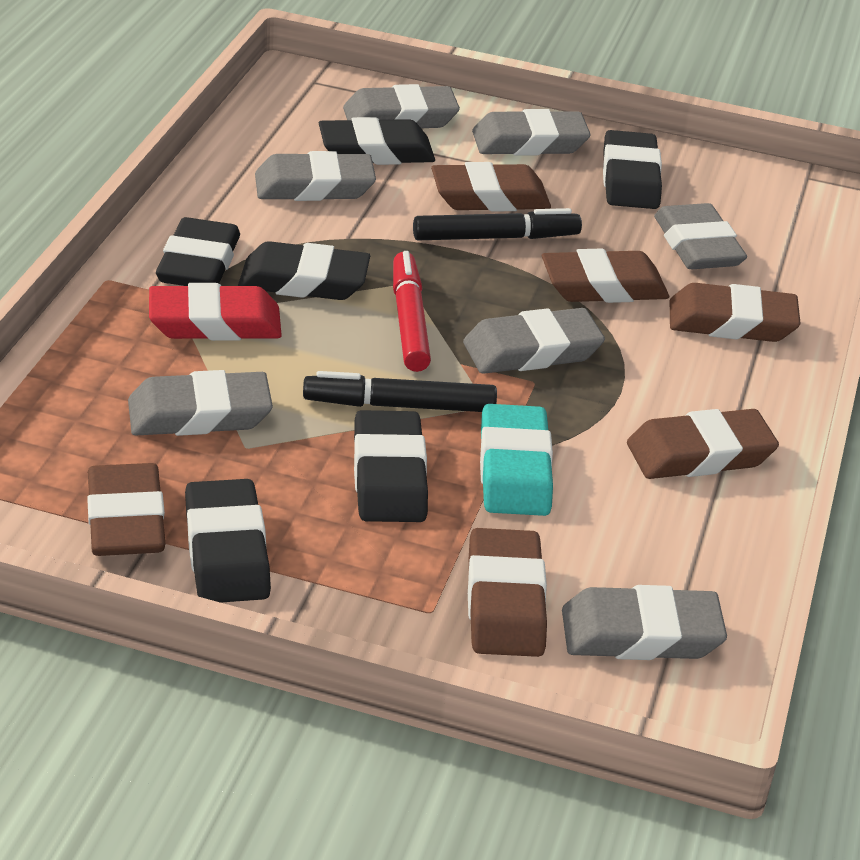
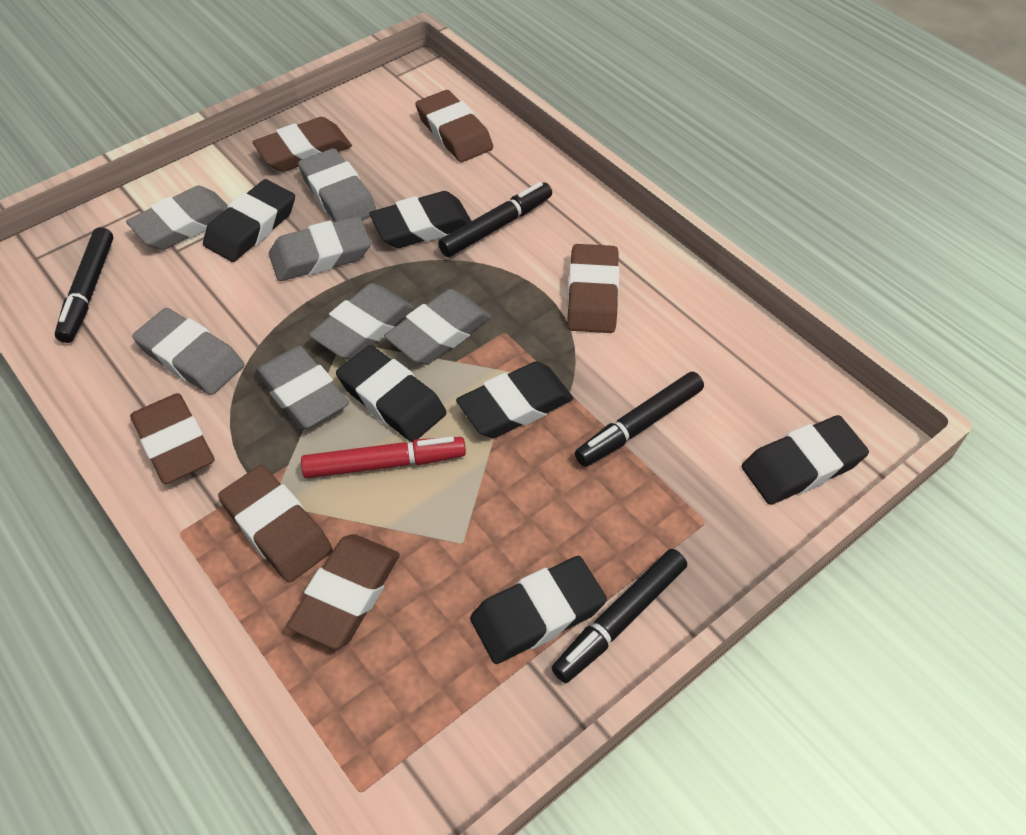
black marker: [303,371,497,412] [413,208,582,240] = 2 -> [54,227,113,343] [438,182,552,257] [552,549,687,683] [575,372,704,467] = 4
red eraser: [149,283,282,341] = 1 -> none = 0
turquoise eraser: [480,404,553,516] = 1 -> none = 0

